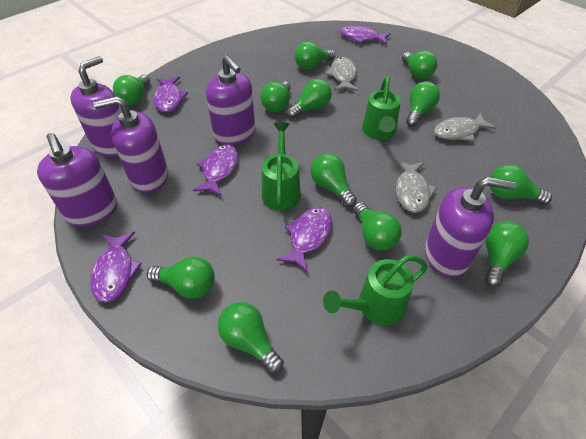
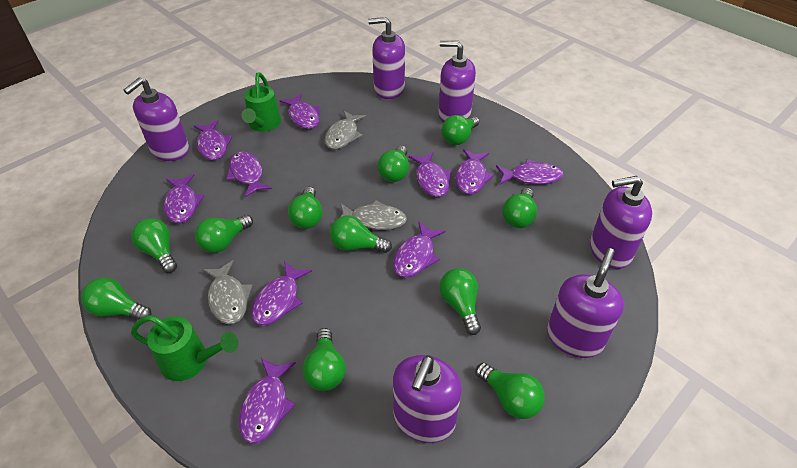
green light bulb: [113,75,150,105] [147,256,215,299] [218,302,284,374] [260,81,291,112] [287,79,332,118] [294,42,336,70] [311,153,357,207] [353,202,402,251] [402,51,437,79] [406,81,440,127] [485,221,529,287] [490,164,552,205] = 12 -> [81,277,152,320] [131,218,177,273] [195,215,253,253] [288,187,323,229] [303,328,346,391] [330,216,392,253] [377,146,409,182] [440,268,481,335] [442,115,479,145] [476,363,545,419] [502,188,537,228] = 11
green watering can: [262,122,301,211] [323,255,428,325] [362,76,401,140] = 3 -> [131,315,238,381] [242,73,281,132] = 2
purple fish: [90,231,142,303] [154,76,188,112] [193,144,238,196] [276,207,332,273] [340,26,391,44] = 5 -> [163,174,204,223] [194,120,232,160] [226,151,272,198] [239,358,296,444] [251,261,312,326] [279,94,320,129] [393,222,446,278] [409,152,452,197] [455,149,494,194] [496,159,563,185] = 10
purple soap dispenser: [37,133,117,227] [70,56,122,157] [93,96,168,193] [206,55,255,145] [425,177,516,277] = 5 -> [124,77,189,161] [368,17,405,99] [393,355,462,443] [438,41,476,122] [547,248,624,358] [590,176,652,269] = 6

